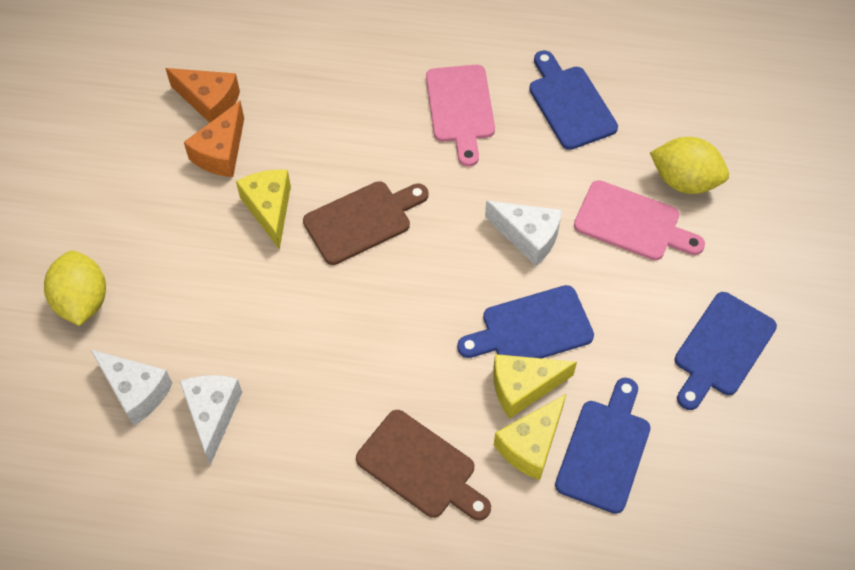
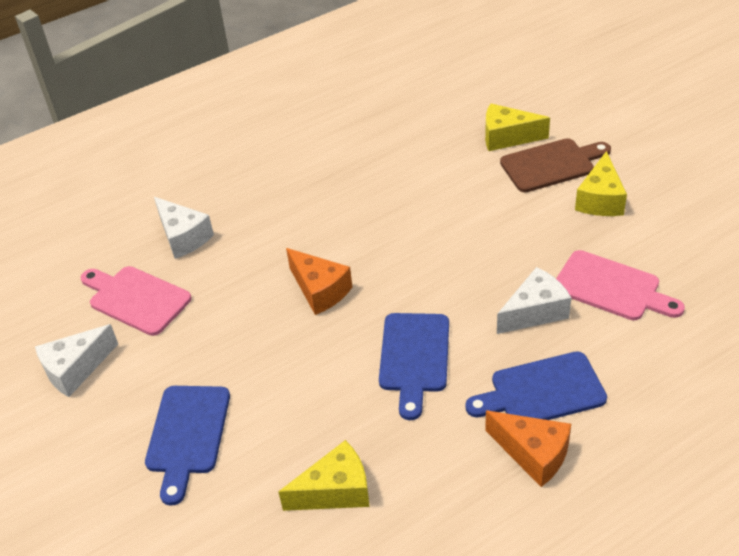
blue cutting board: [457,285,594,358] [529,50,618,150] [555,378,650,514] [675,292,777,410] = 4 -> [145,386,230,506] [379,313,449,420] [465,351,607,420] = 3
brown cutting board: [303,181,429,265] [356,410,491,521] = 2 -> [500,138,611,192] = 1
yellow lemon: [44,251,106,326] [650,137,729,194] = 2 -> none = 0

